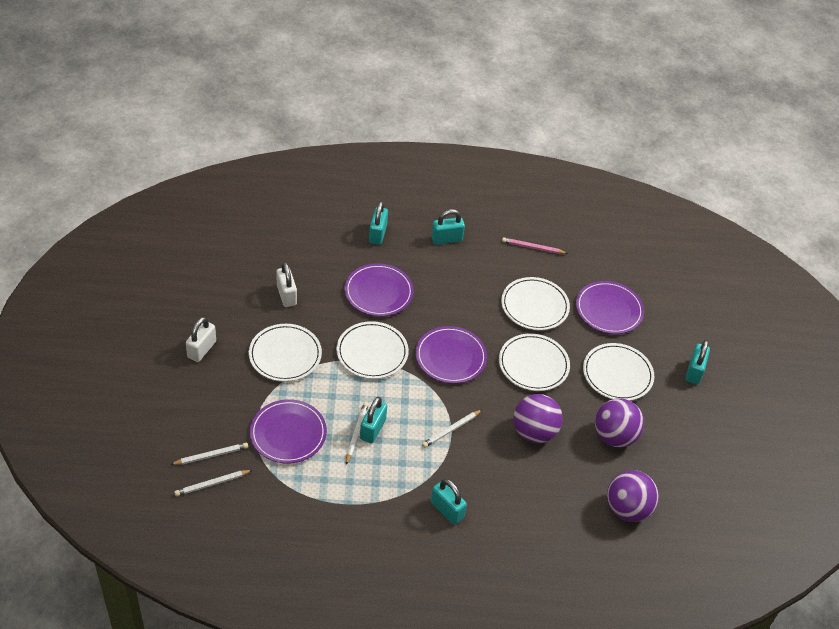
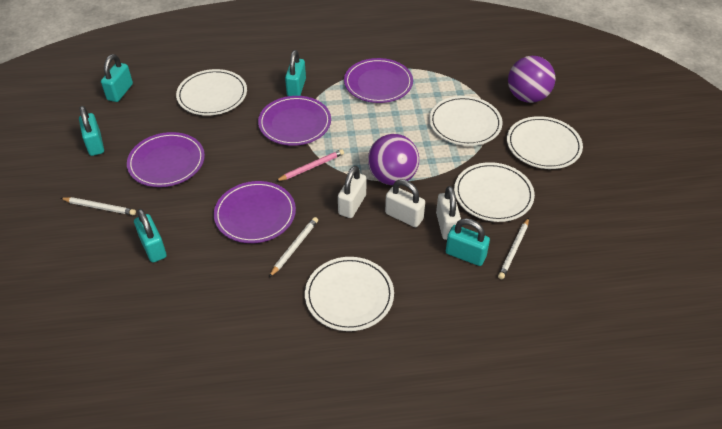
purple ball: [513,394,563,443] [595,398,644,447] [607,470,659,522] = 3 -> [368,134,419,185] [508,56,556,103] = 2
white padlock: [186,317,216,362] [276,262,297,307] = 2 -> [338,166,366,218] [385,179,425,227] [436,186,461,240] = 3
white pencil: [170,443,248,465] [174,470,252,496] [346,402,369,465] [422,410,482,448] = 4 -> [60,197,136,215] [269,217,318,277] [498,218,529,279] = 3

